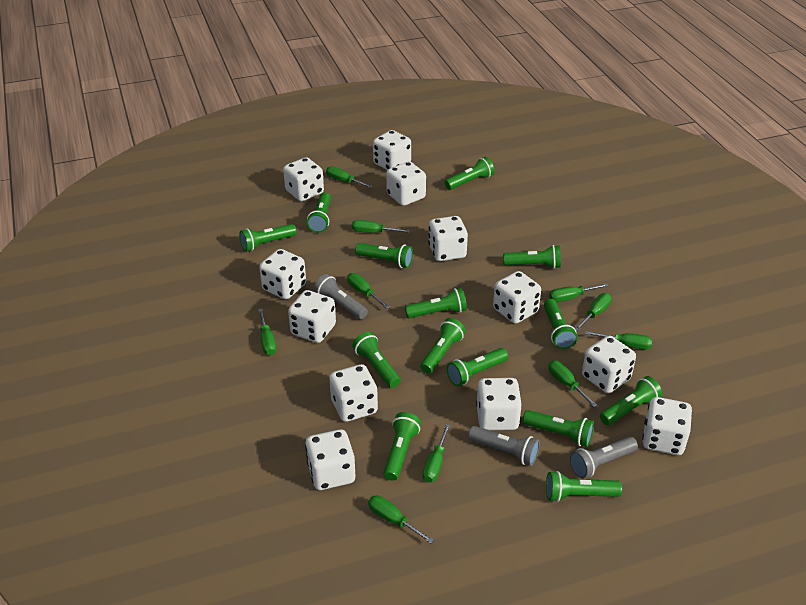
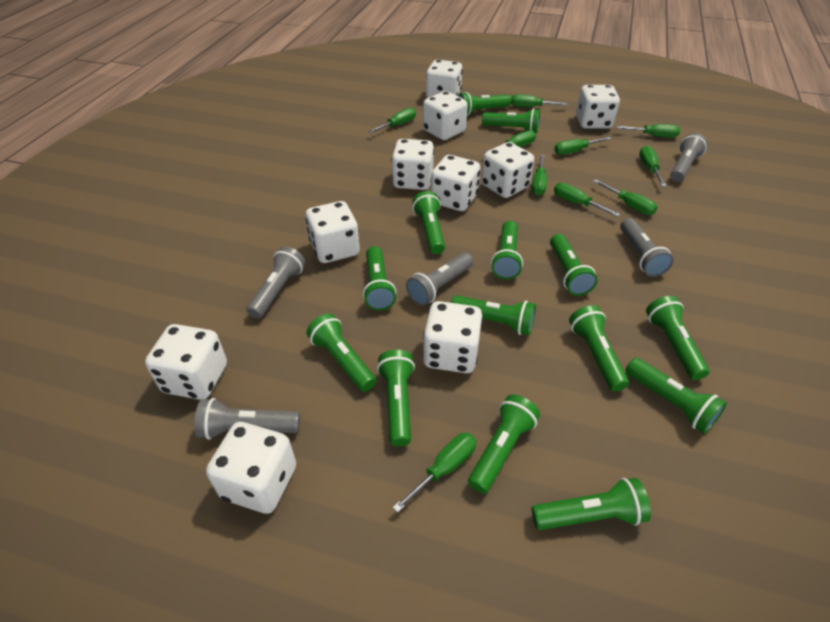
grey flashlight: [314,274,368,319] [468,426,540,466] [570,437,638,478] = 3 -> [194,398,300,440] [246,246,305,319] [406,253,473,306] [620,218,674,277] [670,133,707,182] = 5
white dice: [259,249,306,299] [283,157,324,201] [288,290,336,343] [305,429,355,490] [329,364,378,422] [373,130,411,170] [386,162,426,206] [428,216,468,261] [476,378,522,430] [493,271,541,324] [582,336,636,393] [642,397,692,455] = 12 -> [145,324,227,400] [206,422,296,514] [305,201,360,263] [391,139,434,190] [423,91,468,140] [423,301,483,373] [426,60,463,98] [431,155,480,211] [481,142,534,198] [576,85,620,129] = 10

